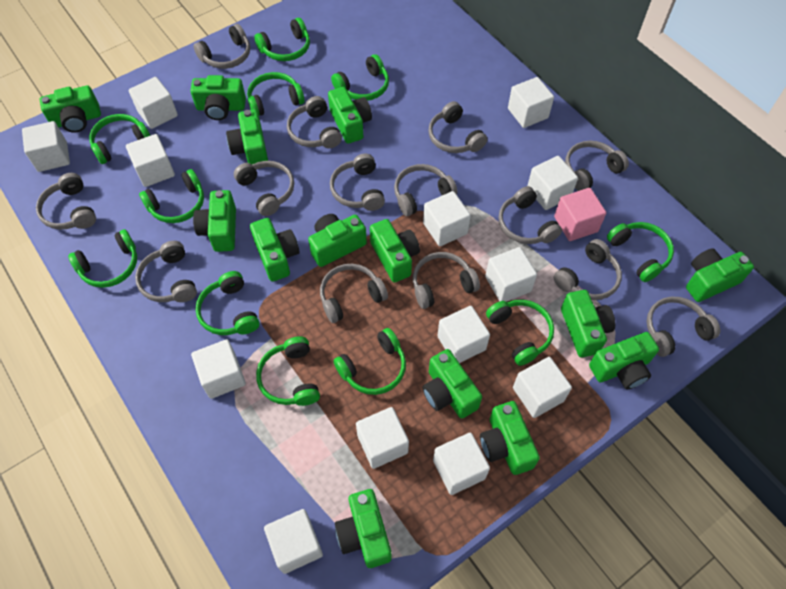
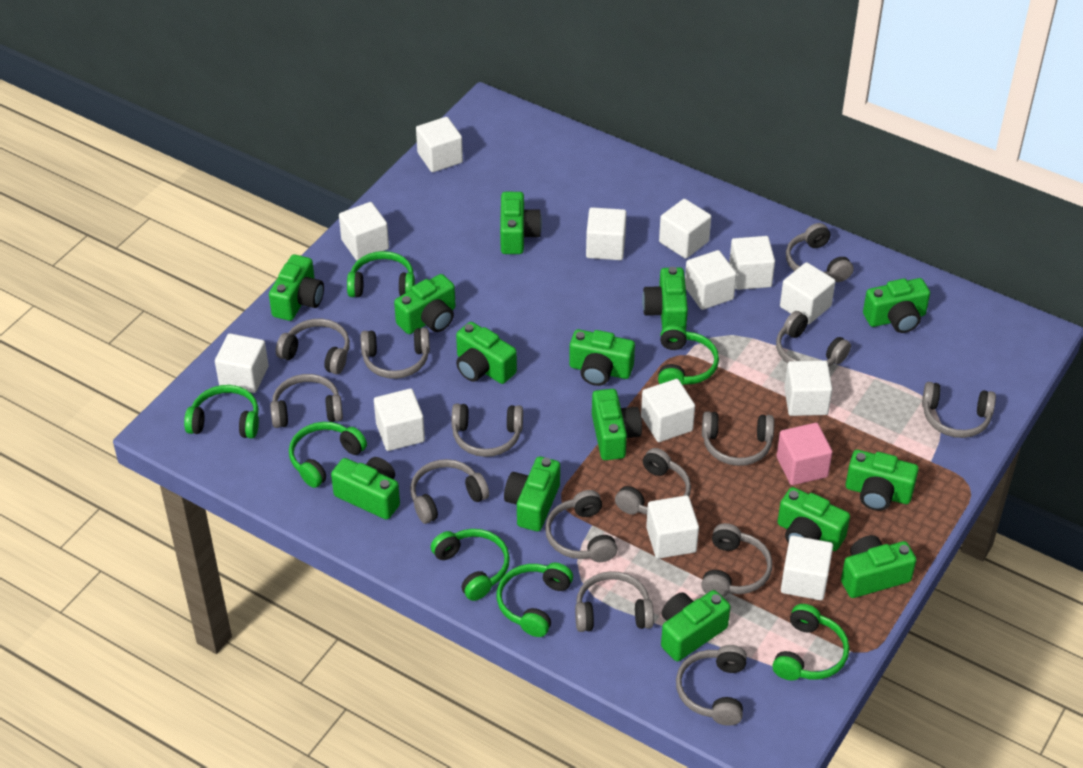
green headphones: [68,229,137,288] [89,114,151,164] [139,169,204,223] [196,271,260,335] [247,72,305,116] [254,18,310,61] [256,336,320,406] [331,54,389,101] [333,328,406,395] [486,299,554,366] [607,222,674,282] = 11 -> [184,385,259,438] [289,422,367,488] [347,251,415,297] [431,529,510,601] [497,563,573,637] [658,324,719,385] [772,604,849,680] = 7

